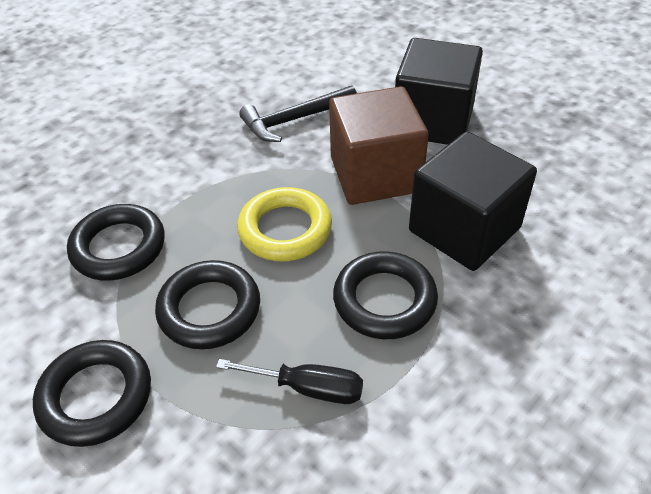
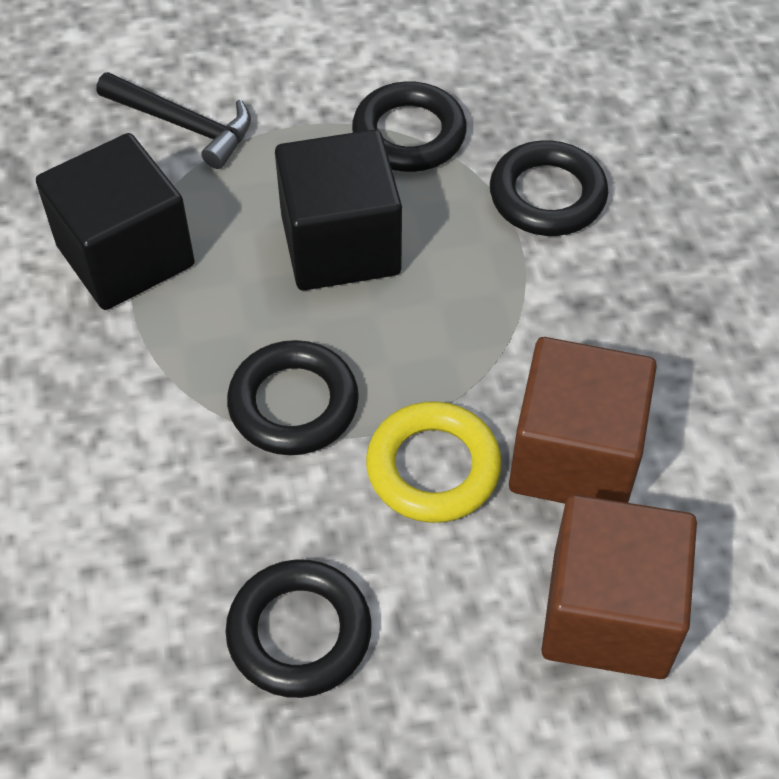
black screwdriver: [216,359,363,404] = 1 -> none = 0
brown cube: [329,86,429,205] = 1 -> [509,337,657,504] [541,495,697,679] = 2

